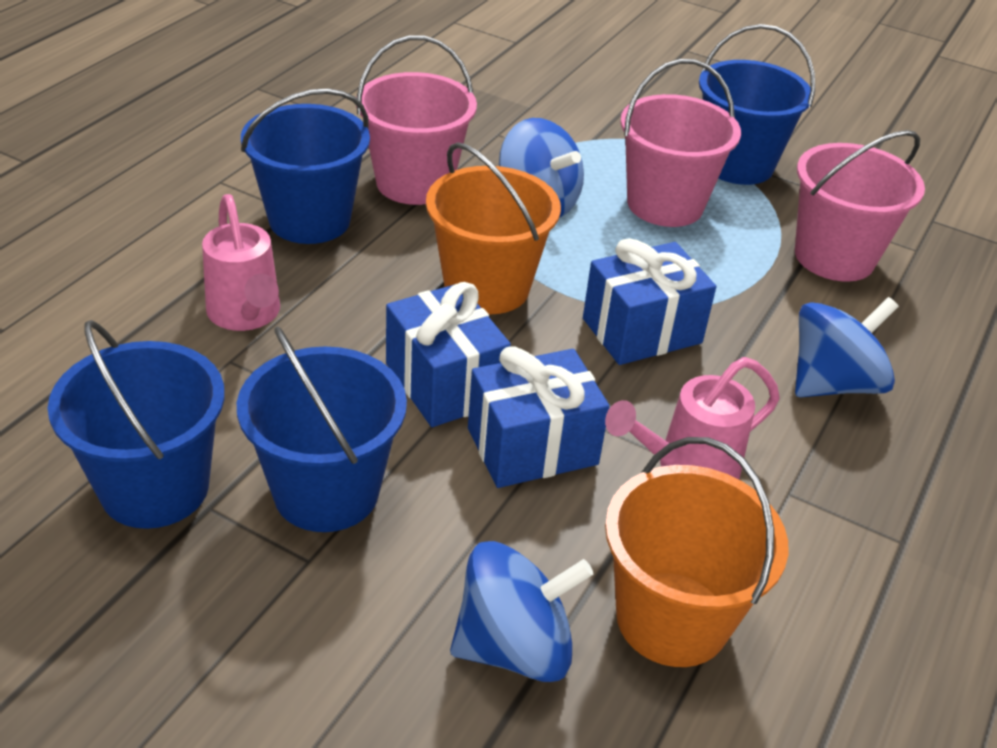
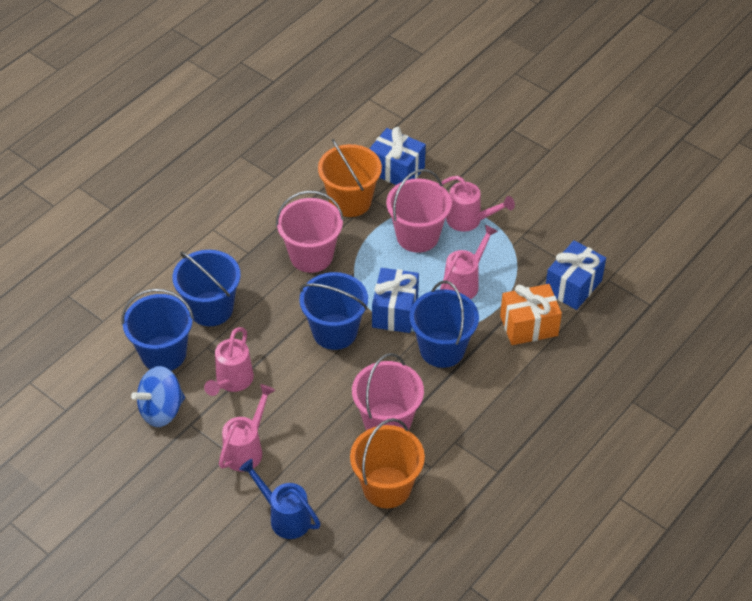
blue spinning top: [450,541,593,682] [499,118,584,217] [795,297,899,397] = 3 -> [131,366,185,427] = 1
blue watering can: none = 0 -> [239,459,321,539] = 1
orange gift: none = 0 -> [500,284,562,345] = 1
pink watering can: [202,194,280,331] [605,357,780,479] = 2 -> [204,327,254,396] [219,384,275,472] [438,176,515,232] [440,224,498,299] = 4

